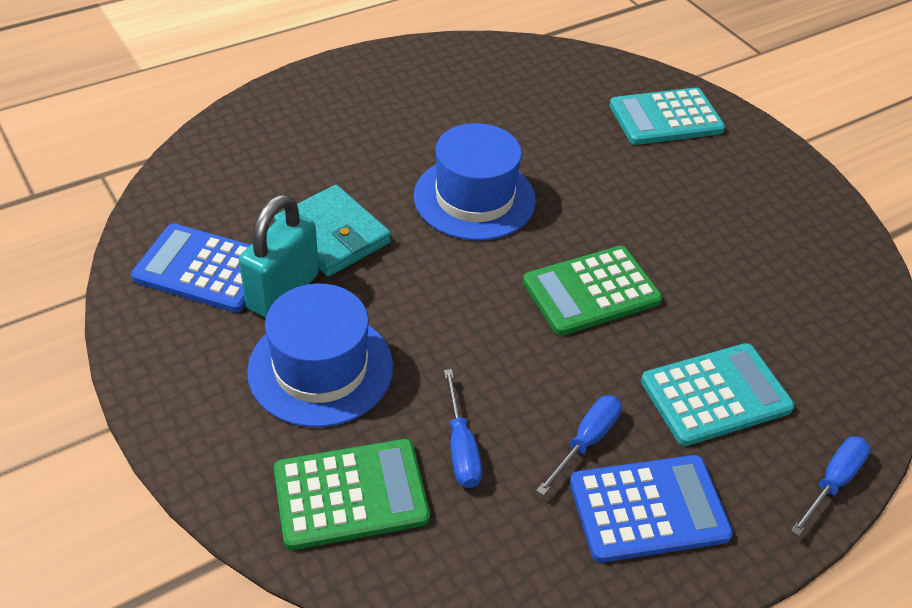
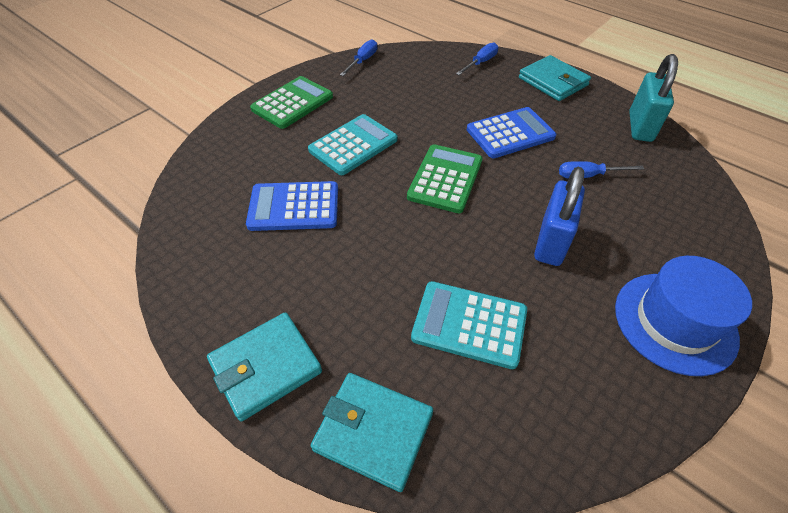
blue hat: [247,283,393,427] [414,123,536,240] = 2 -> [615,256,752,376] = 1
blue padlock: none = 0 -> [534,167,585,266] = 1
turquoise wallet: [274,185,391,277] = 1 -> [207,312,322,421] [310,373,433,492] [519,55,591,101] = 3

